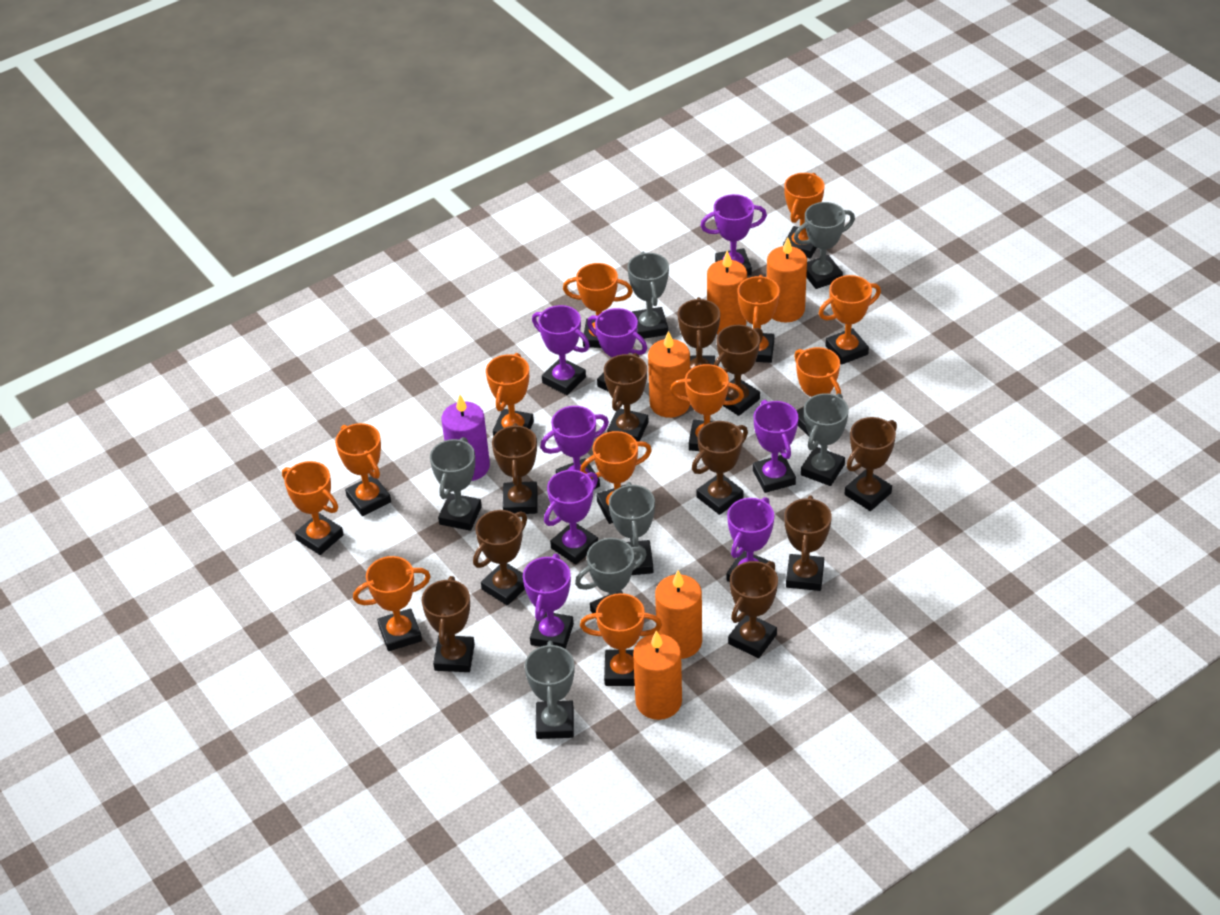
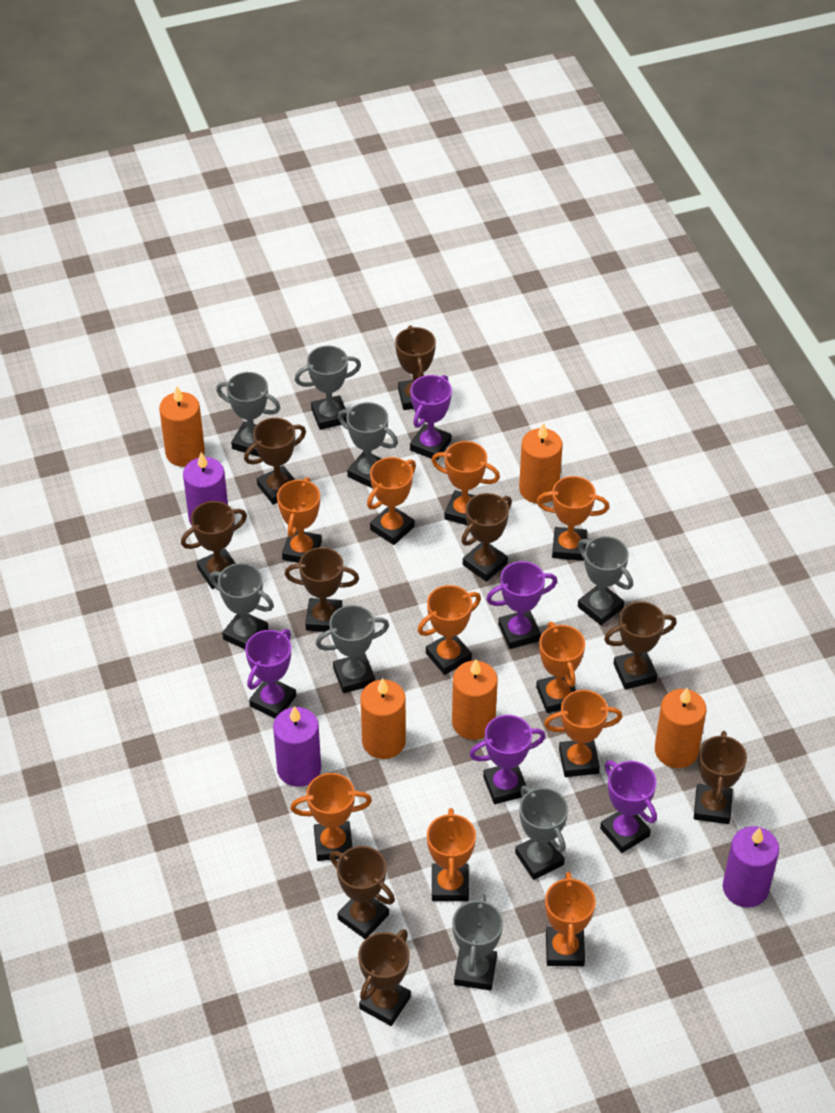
brown trophy: [422,576,475,672] [473,510,527,605] [492,423,537,514] [604,353,649,442] [678,297,720,369] [692,421,748,515] [714,325,763,416] [728,561,778,658] [785,496,832,591] [845,417,897,511] = 10 -> [181,501,247,589] [244,418,306,505] [284,547,359,632] [329,846,395,939] [358,929,411,1026] [395,325,436,410] [461,493,512,582] [604,601,677,690] [694,731,747,824] = 9
grey trophy: [430,437,482,531] [525,641,575,739] [575,538,647,620] [609,482,655,575] [627,252,669,339] [794,202,855,289] [801,393,849,486] = 7 -> [209,563,274,649] [216,372,280,457] [295,346,361,430] [316,605,389,693] [338,402,398,489] [452,894,503,990] [515,786,568,880] [578,536,633,625] = 8
orange trophy: [282,461,344,555] [335,423,391,516] [353,556,431,651] [486,353,534,437] [563,263,633,348] [580,431,652,524] [580,593,662,686] [670,364,744,451] [737,275,780,363] [783,173,824,258] [794,347,841,437] [819,275,881,365] = 12 -> [277,477,322,563] [290,773,372,861] [367,457,416,545] [418,585,481,675] [427,808,476,901] [431,441,500,525] [536,622,585,713] [537,476,609,561] [544,690,622,777] [545,872,596,966] = 10
purple candle: [442,395,490,481] = 1 -> [183,452,228,526] [273,706,321,787] [723,826,779,908] = 3
purple trophy: [523,554,574,649] [532,305,590,395] [540,406,609,489] [544,470,598,565] [587,308,647,392] [700,194,767,276] [726,497,774,582] [753,400,798,493] = 8 -> [245,629,296,718] [410,375,452,461] [469,715,546,804] [486,561,558,649] [600,760,657,853] = 5

